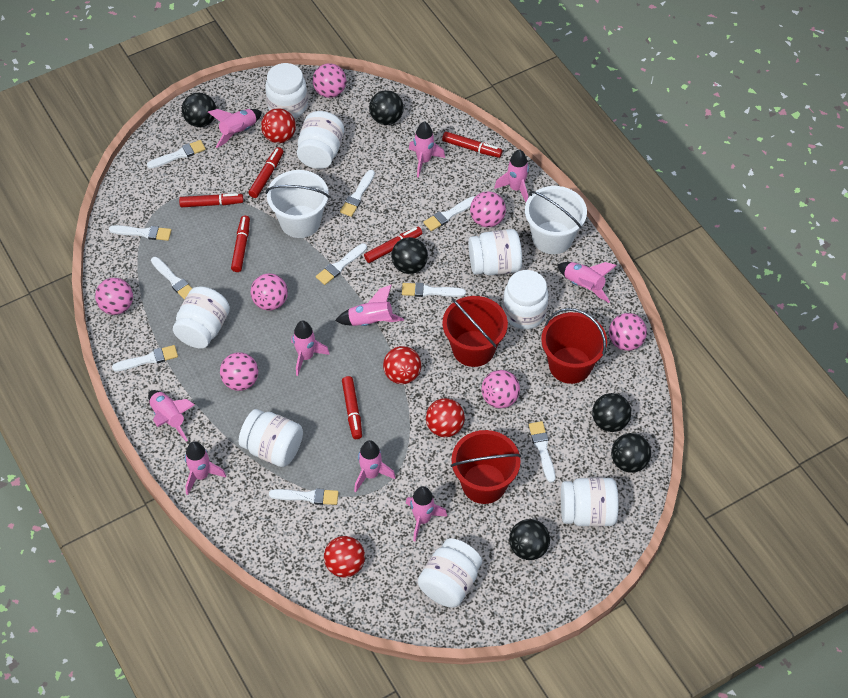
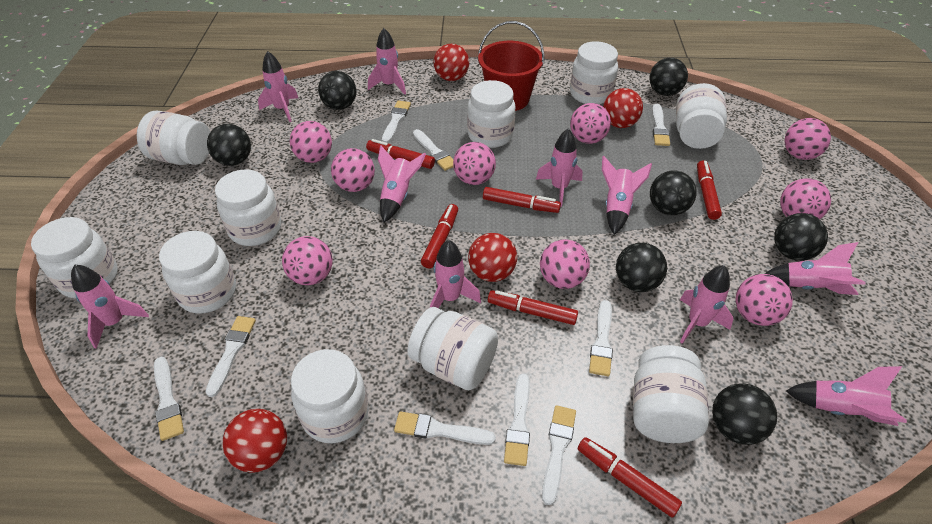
black ball: [182,93,216,127] [369,90,404,125] [391,237,428,274] [509,519,550,560] [592,393,631,432] [611,433,651,473] = 6 -> [207,124,251,166] [318,71,357,110] [616,243,667,292] [649,58,688,96] [650,170,697,215] [712,383,777,445] [774,213,828,261] = 7
pink ball: [95,278,133,315] [220,352,258,391] [250,273,288,311] [312,63,346,98] [470,191,506,227] [481,370,520,408] [609,313,647,351] = 7 -> [282,236,333,285] [290,121,332,163] [331,148,375,192] [453,142,496,185] [540,239,590,289] [570,103,611,144] [736,274,793,326] [780,178,831,219] [784,118,831,160] = 9
red bucket: [442,296,508,367] [451,430,521,504] [541,308,607,384] = 3 -> [478,21,545,111] = 1
white brush: [109,225,171,241] [112,345,178,371] [147,140,206,169] [151,257,192,300] [269,488,339,505] [316,243,367,285] [340,170,375,217] [402,283,466,297] [423,196,475,231] [529,421,555,483] = 10 -> [154,357,184,441] [206,316,256,397] [382,100,411,143] [394,411,496,445] [413,129,454,171] [504,373,530,466] [542,405,576,505] [589,300,613,376] [652,104,670,146] = 9
white bucket: [266,170,330,238] [525,186,587,254] = 2 -> none = 0
white jar: [173,286,230,348] [239,409,303,467] [265,63,308,118] [297,111,344,169] [418,538,482,608] [468,229,522,276] [503,270,549,329] [561,478,619,527] = 8 -> [31,217,118,298] [137,110,210,165] [159,231,236,314] [215,169,282,246] [291,349,369,443] [407,307,498,390] [467,80,516,148] [570,41,618,104] [633,345,709,443] [676,83,727,149] = 10

